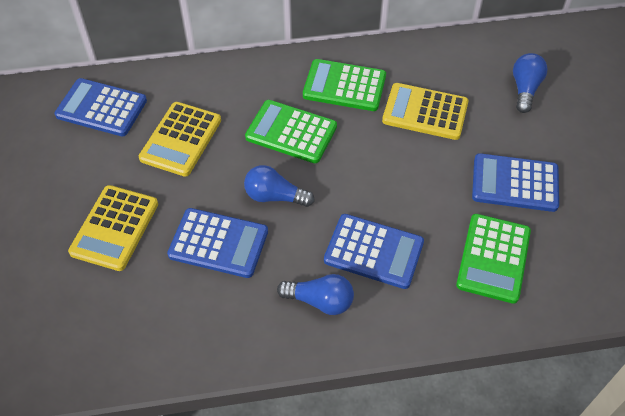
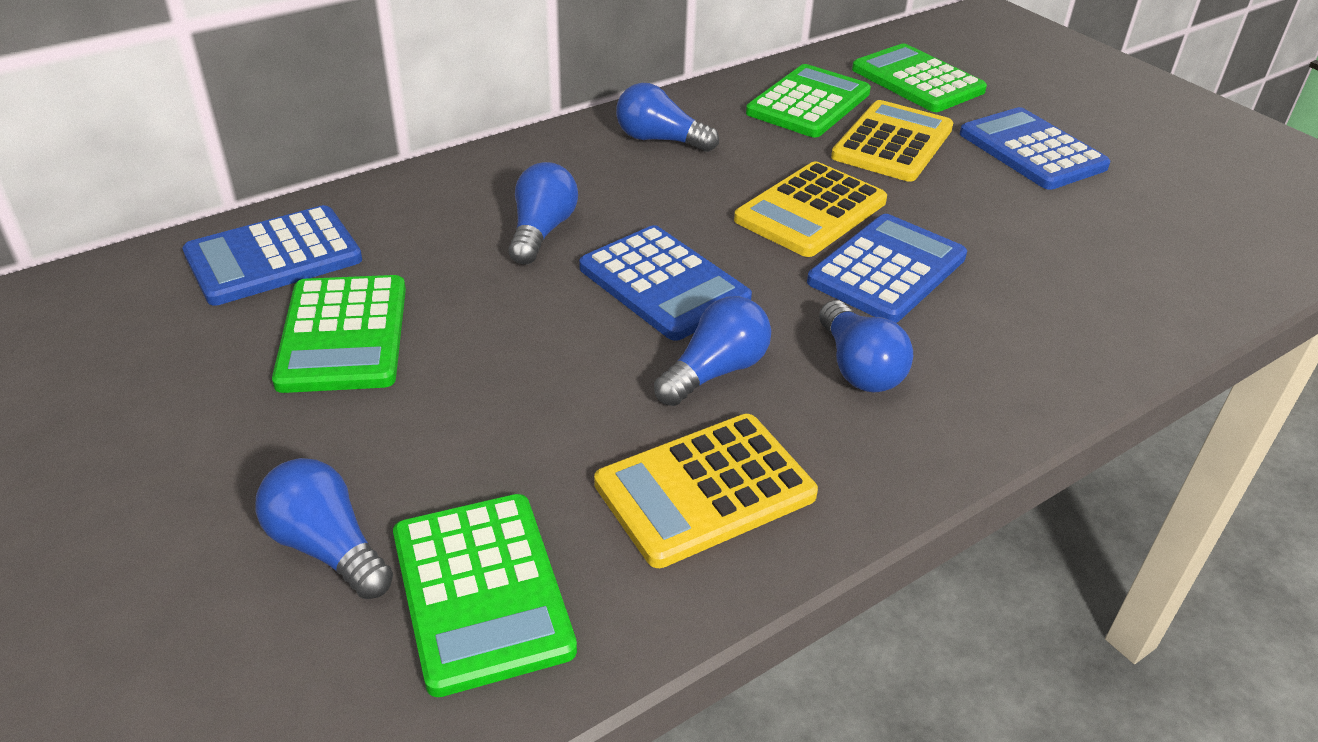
blue light bulb: [244,165,315,207] [277,274,354,315] [513,53,548,113] = 3 -> [255,458,393,599] [508,162,578,265] [616,83,719,152] [654,296,771,406] [819,300,913,393] = 5
green calculator: [245,100,337,163] [303,59,386,111] [456,214,531,304] = 3 -> [272,275,406,393] [393,494,577,697] [746,64,871,137] [852,44,987,112] = 4

